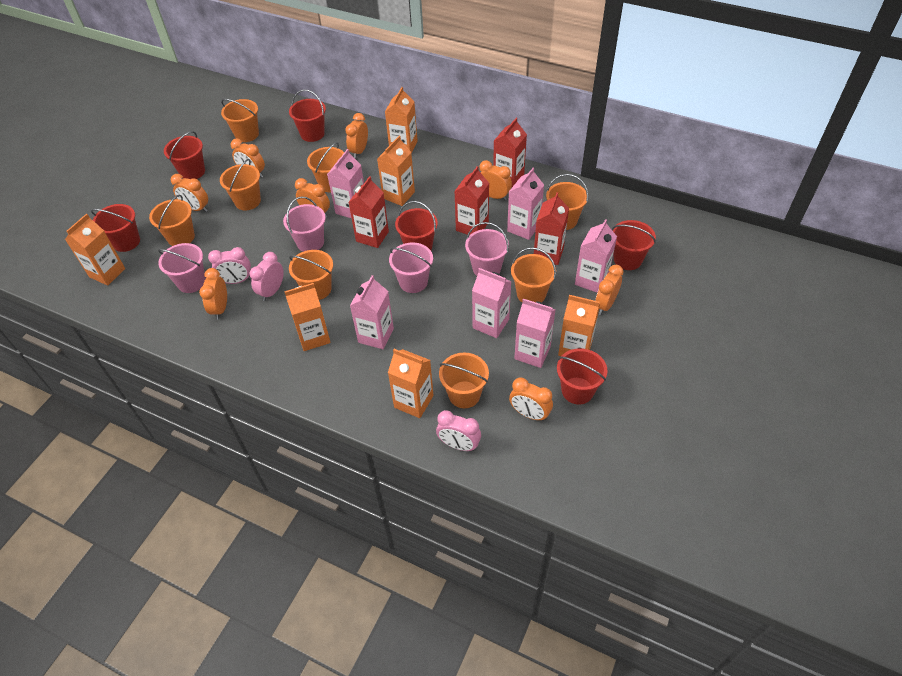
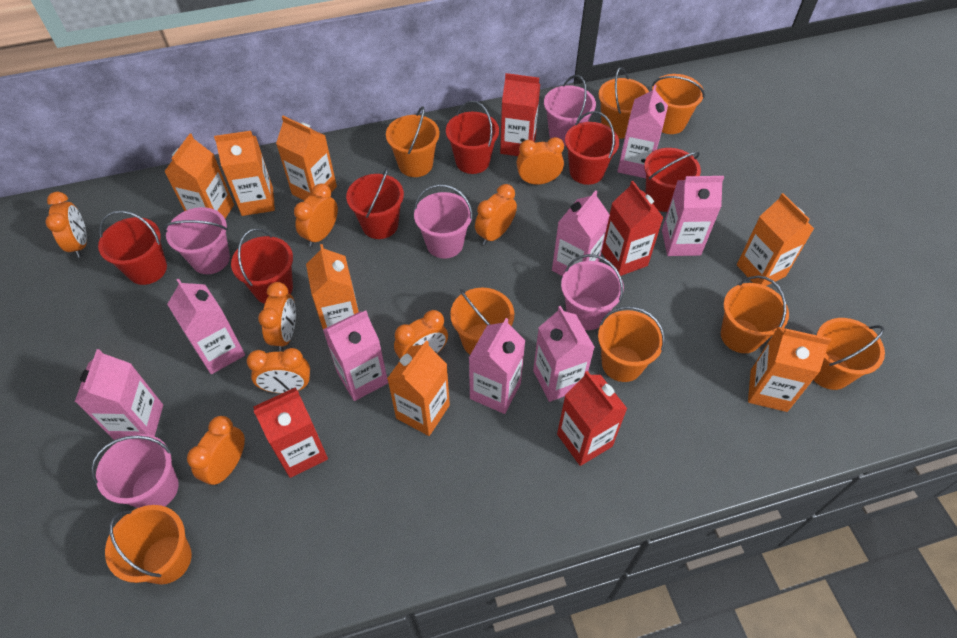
orange carton: [65,214,125,286] [284,283,331,351] [377,136,415,206] [385,87,418,154] [388,349,434,418] [558,295,600,356] = 6 -> [164,134,234,219] [214,131,275,216] [276,116,337,201] [306,244,359,329] [387,340,450,436] [737,193,814,286] [748,327,831,412] = 7
pink bucket: [158,243,206,293] [283,197,326,252] [389,242,433,293] [465,222,509,276] = 4 -> [91,434,179,508] [163,207,230,274] [414,184,473,259] [544,75,596,146] [561,254,624,330] = 5
pink carton: [327,149,364,218] [350,275,394,349] [472,268,512,338] [507,168,544,240] [514,299,555,368] [575,219,617,292] = 6 -> [75,349,163,440] [167,279,245,374] [323,311,388,401] [469,318,525,414] [533,306,595,402] [552,190,610,276] [617,85,668,178] [662,176,724,256] = 8
pink clock: [208,247,251,284] [249,252,284,301] [436,410,481,451] = 3 -> none = 0

